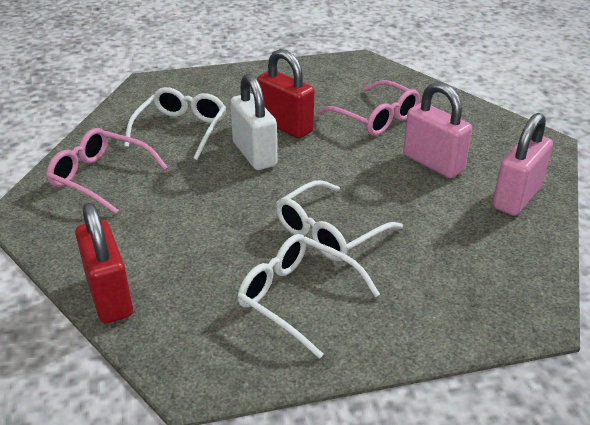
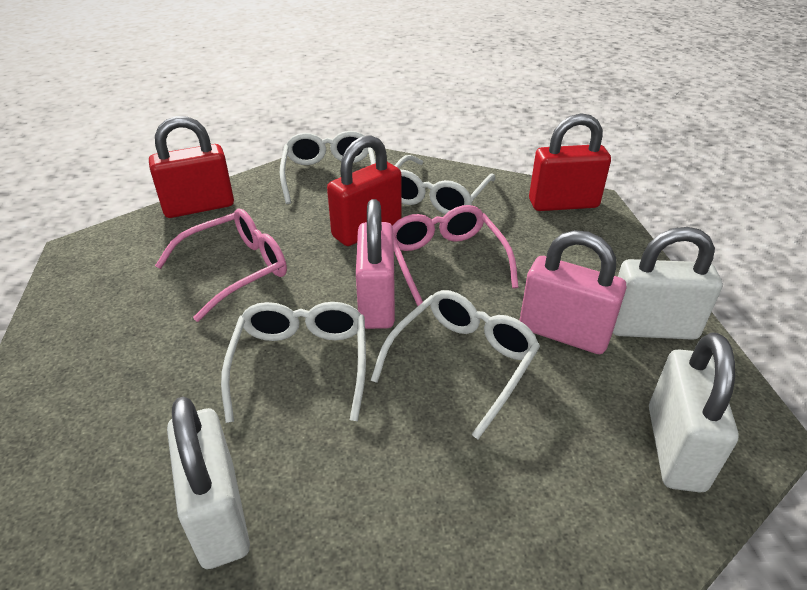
red padlock: [75,203,133,323] [257,49,314,138] = 2 -> [149,116,234,218] [327,135,402,246] [529,114,611,211] = 3
white glasses: [124,87,226,160] [238,234,380,359] [276,180,403,261] = 3 -> [221,302,366,423] [280,131,376,204] [370,290,540,439] [395,155,496,214] = 4
white padlock: [230,73,278,170] = 1 -> [167,397,250,569] [613,227,722,340] [649,332,739,493] = 3

